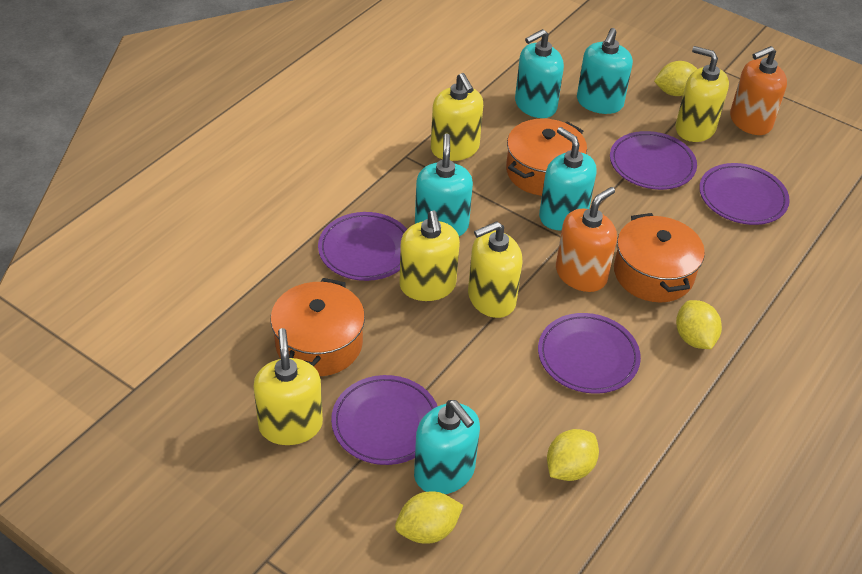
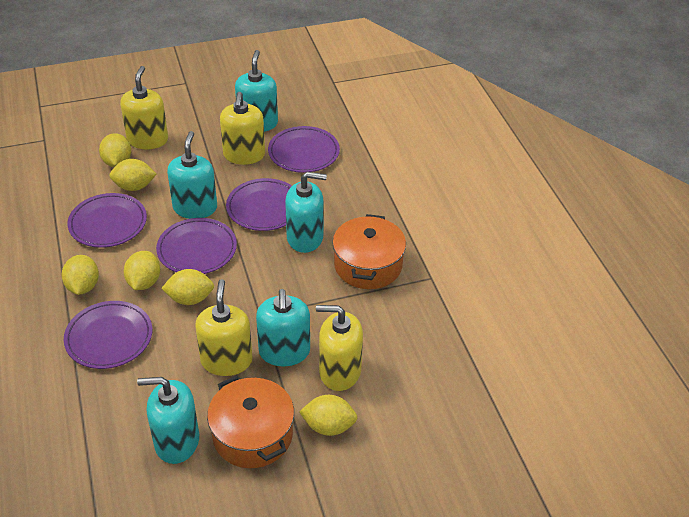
orange pot: [271,278,365,376] [506,118,587,196] [614,213,705,302] = 3 -> [207,375,294,468] [333,214,406,289] = 2
orange soap dispenser: [556,187,617,292] [730,46,787,135] = 2 -> none = 0
yellow lemon: [395,491,463,544] [547,429,599,481] [654,61,697,96] [676,300,722,349] = 4 -> [62,255,99,295] [99,133,131,167] [109,159,156,191] [124,251,160,290] [161,269,214,305] [299,395,358,436] = 6
yellow soap dispenser: [253,328,323,445] [400,211,460,301] [431,73,483,161] [468,221,523,318] [676,46,729,142] = 5 -> [120,66,168,149] [195,279,253,376] [220,92,265,165] [316,305,363,391] = 4

